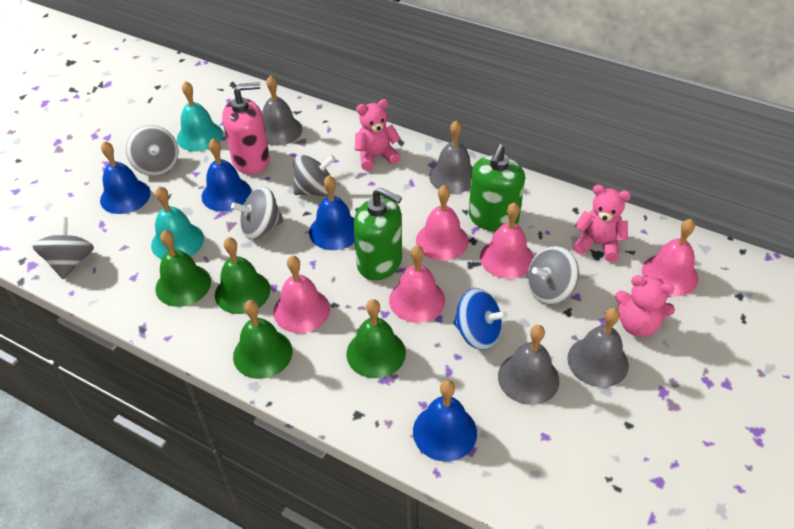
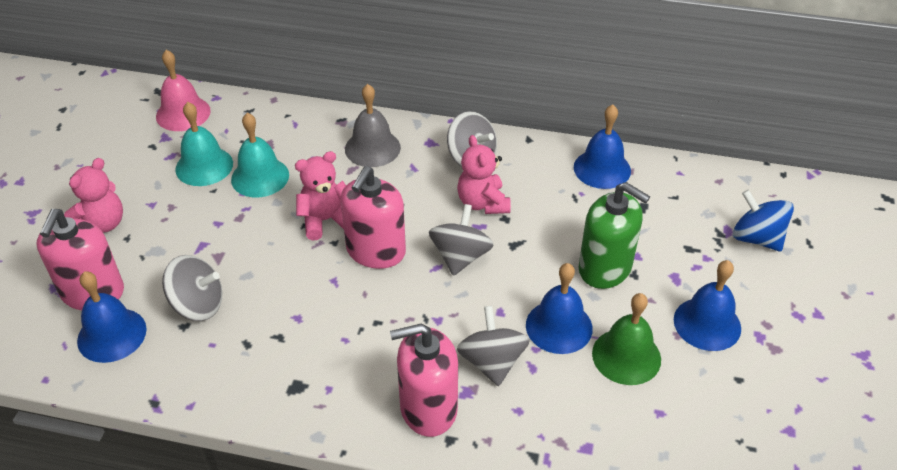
green bell: [155,230,211,307] [215,237,271,314] [233,300,293,379] [347,299,406,378] = 4 -> [592,293,661,385] = 1
green soap dispenser: [354,187,402,280] [469,144,525,232] = 2 -> [579,182,650,289] = 1
grey bell: [262,75,302,146] [429,120,473,193] [498,325,559,405] [567,307,629,387] = 4 -> [345,84,401,167] = 1
grey spinning top: [32,217,94,279] [126,125,179,176] [231,187,283,240] [294,155,335,196] [527,246,579,305] = 5 -> [162,255,222,321] [429,204,494,276] [447,111,497,167] [457,306,530,386] = 4
pink bell: [273,256,330,333] [389,245,445,323] [416,185,468,261] [480,202,534,279] [642,219,698,296] = 5 -> [156,50,211,131] = 1
pink soap dispenser: [222,82,270,174] = 1 -> [37,209,124,310] [341,166,406,269] [390,324,458,437] = 3

